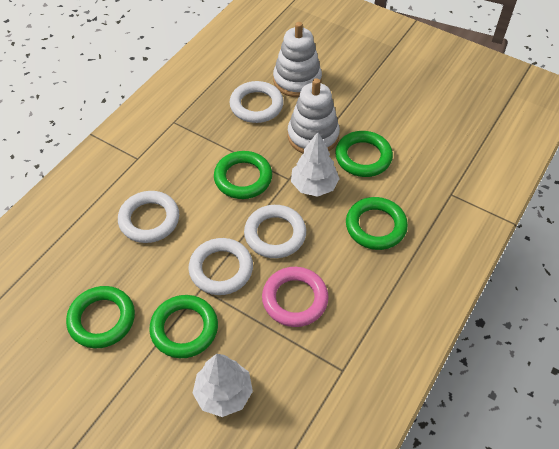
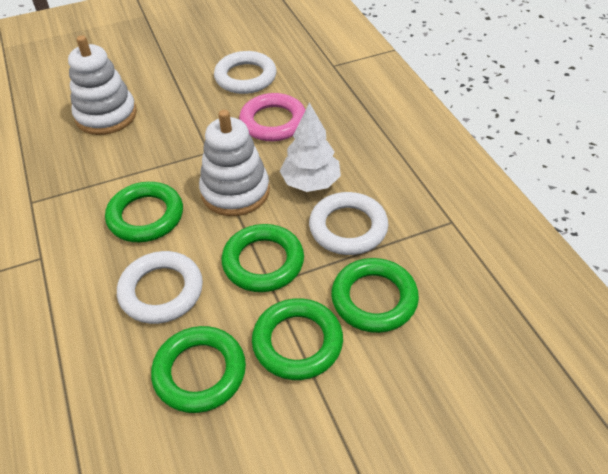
white ring: [118,191,179,243] [189,238,253,295] [230,81,284,123] [244,205,306,258] = 4 -> [117,251,203,324] [214,51,277,94] [309,192,388,255] = 3
white tree: [193,354,253,417] [291,132,340,197] = 2 -> [280,102,341,192] = 1

